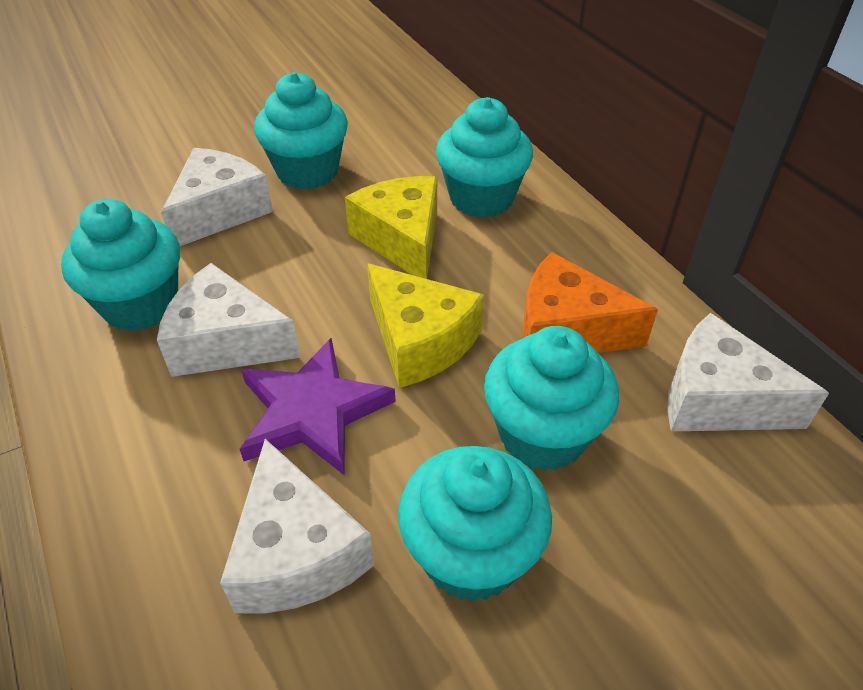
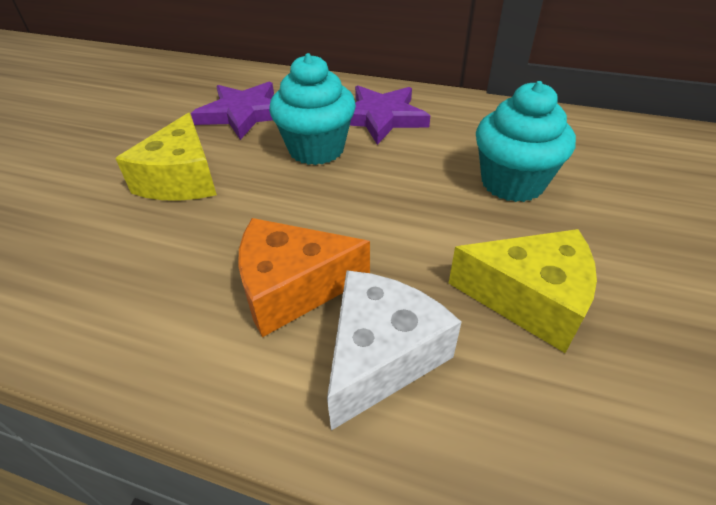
purple star: [240,338,396,476] = 1 -> [191,82,274,140] [350,85,430,145] = 2
turquoise cupcake: [61,199,180,331] [254,72,348,189] [398,446,552,602] [436,97,533,217] [484,326,619,471] = 5 -> [269,53,356,165] [476,81,576,202] = 2
white cheese: [157,263,300,377] [161,148,273,246] [220,439,374,614] [667,313,829,431] = 4 -> [327,270,462,431] = 1

